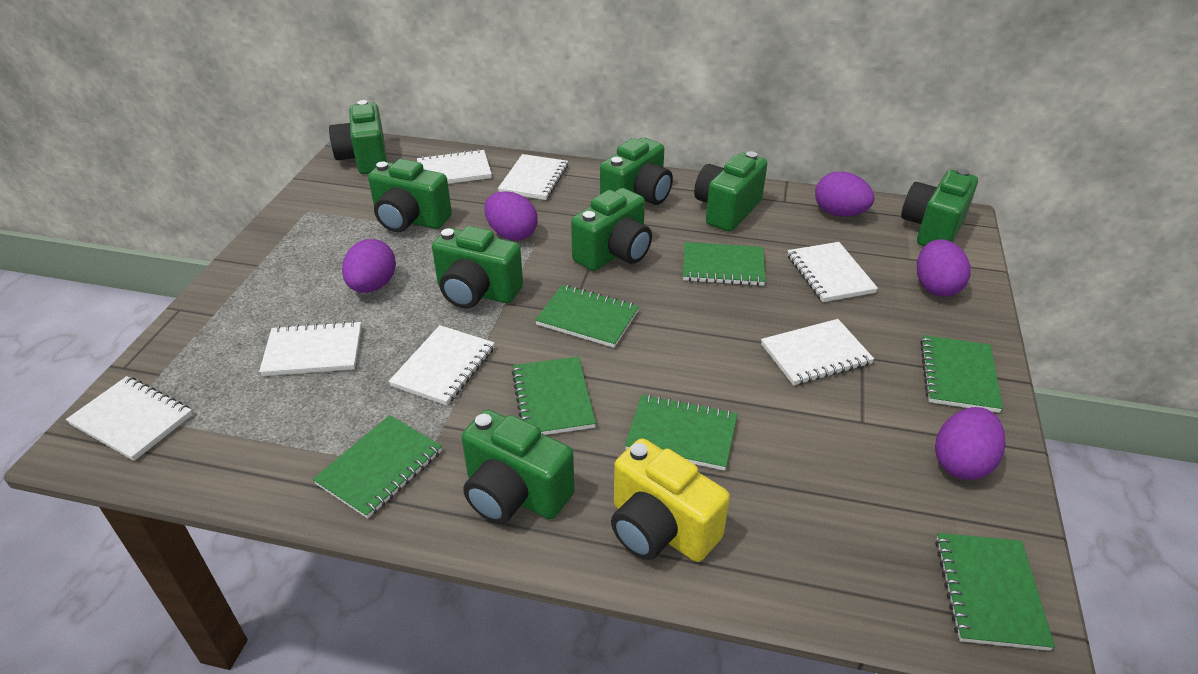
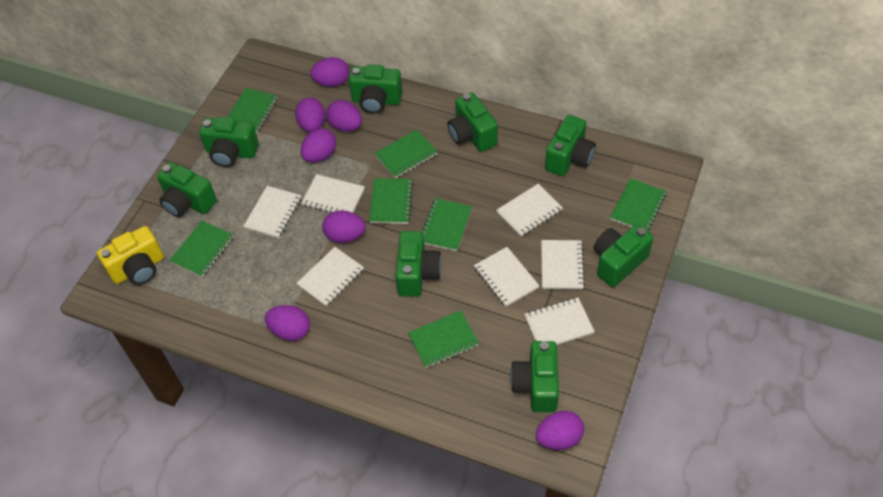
purple egg: [342,239,396,293] [484,191,537,241] [815,172,874,217] [917,239,971,297] [935,407,1005,480] = 5 -> [265,305,310,341] [295,98,325,132] [301,128,336,162] [310,57,349,87] [322,210,366,243] [326,100,362,132] [536,411,584,450] = 7

